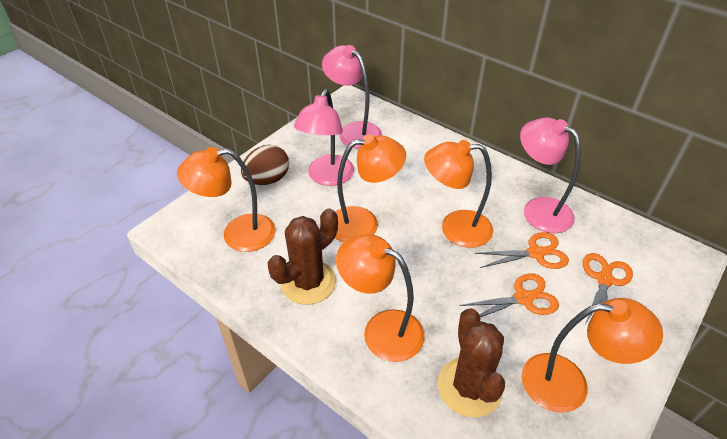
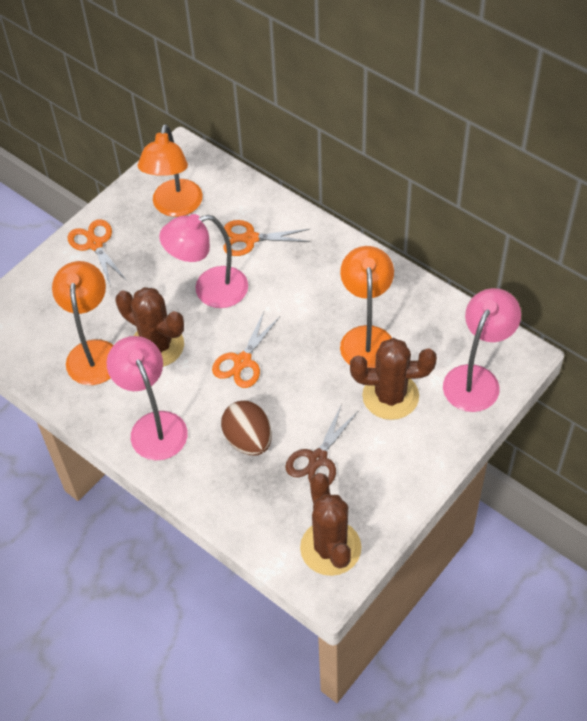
brown cactus: [268,208,338,305] [438,308,505,417] = 2 -> [116,287,184,367] [300,473,362,576] [350,338,437,420] = 3
brown scissors: none = 0 -> [285,404,358,485] = 1
orange lamp: [177,147,276,252] [335,134,406,242] [336,234,425,362] [424,140,493,248] [522,298,663,412] = 5 -> [52,261,113,385] [138,124,203,217] [340,246,394,368] = 3

